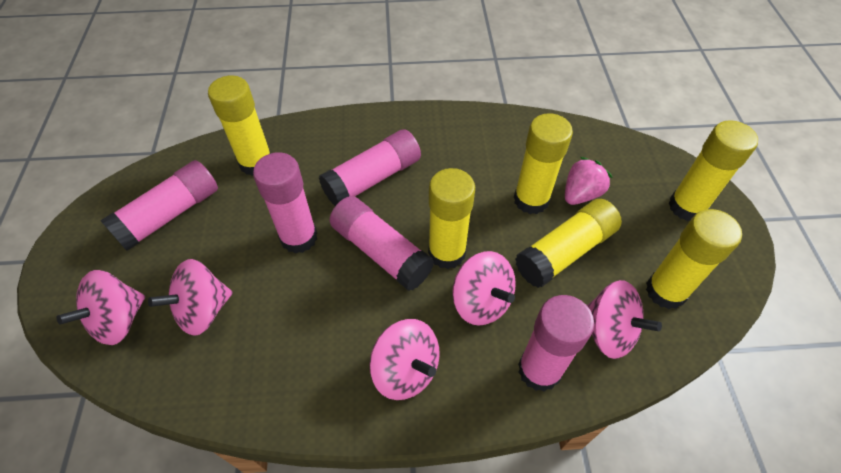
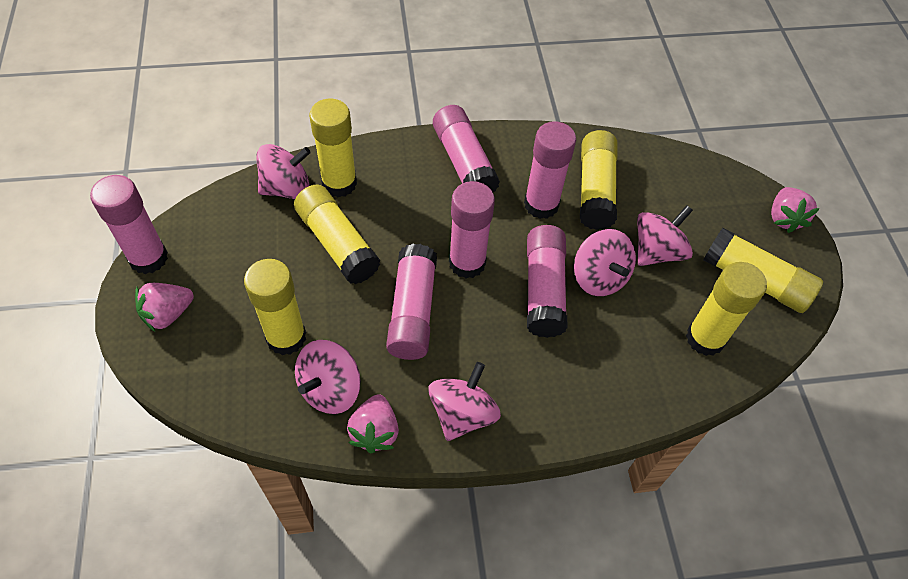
pink glue stick: [100,160,218,251] [253,152,317,254] [319,129,421,206] [330,196,434,291] [518,295,594,392] = 5 -> [90,175,168,274] [386,244,437,360] [433,105,500,192] [449,181,495,278] [524,121,576,219] [527,225,568,338] = 6
pink strawberry: [565,157,612,205] = 1 -> [135,283,194,332] [347,394,399,453] [771,187,820,233] = 3

